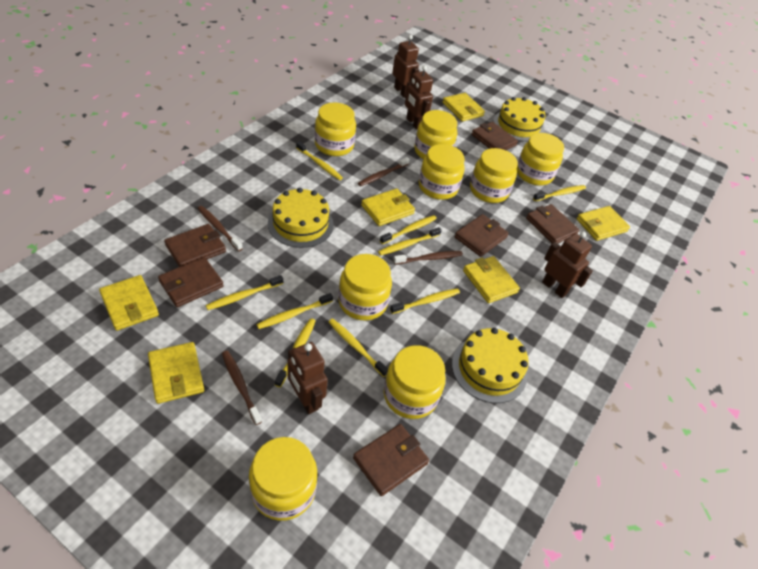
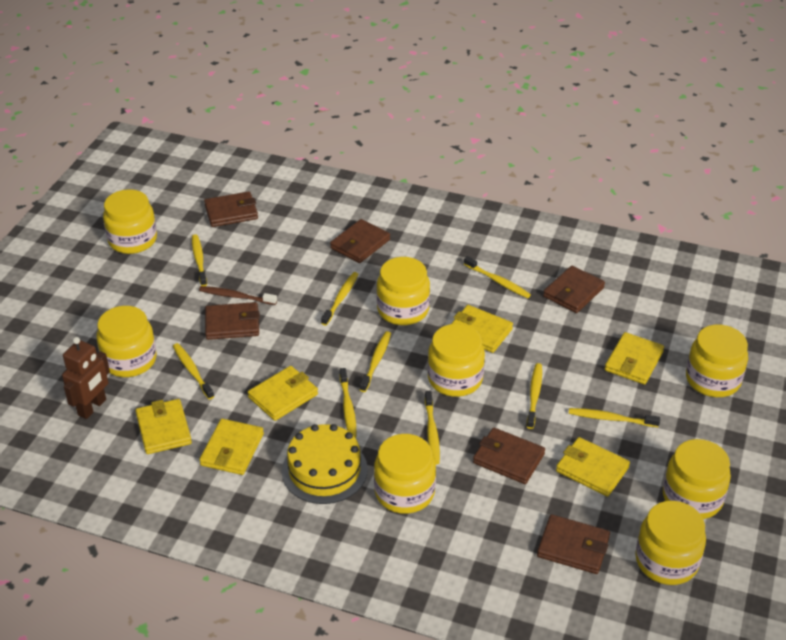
brown robot: [287,342,328,414] [392,35,419,97] [405,65,433,130] [542,231,593,298] = 4 -> [62,337,110,419] = 1
brown toothbrush: [198,206,243,251] [222,351,262,425] [358,157,410,186] [393,251,463,265] = 4 -> [199,286,277,305] = 1
yellow cake: [268,188,334,248] [452,328,529,403] [493,97,545,142] = 3 -> [282,424,368,504] = 1

